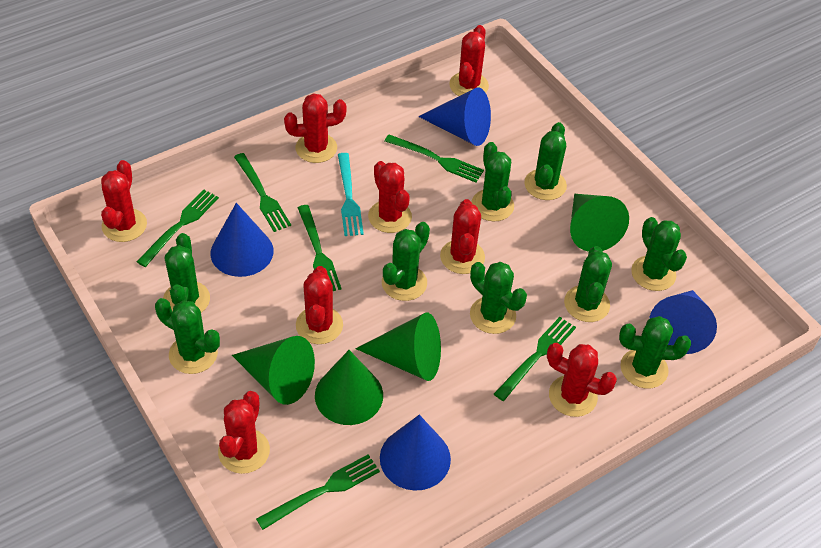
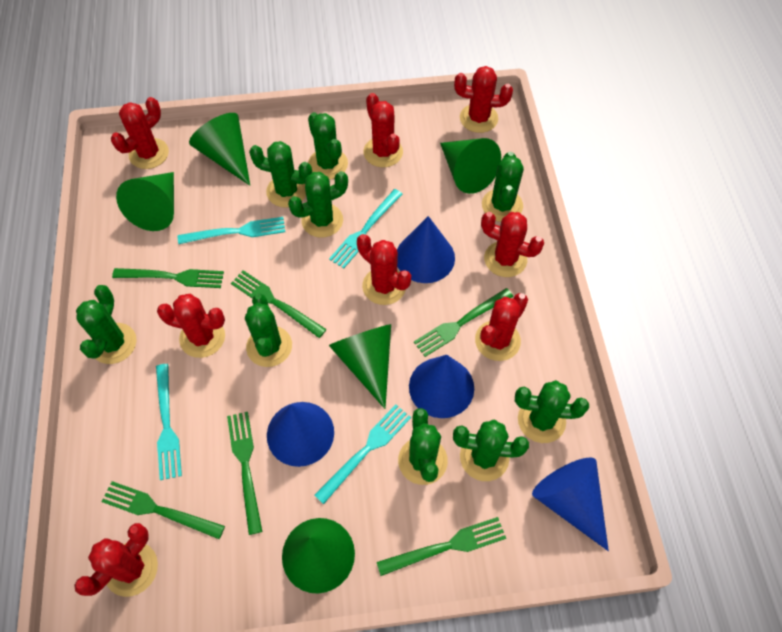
green cone: [232,336,315,405] [315,350,383,425] [356,313,441,381] [570,194,629,252] = 4 -> [116,172,174,231] [189,113,250,186] [282,518,355,594] [329,324,391,409] [440,138,501,194] = 5
turquoise fork: [338,153,364,236] = 1 -> [156,364,182,480] [178,217,285,244] [314,405,411,504] [329,189,403,268] = 4

